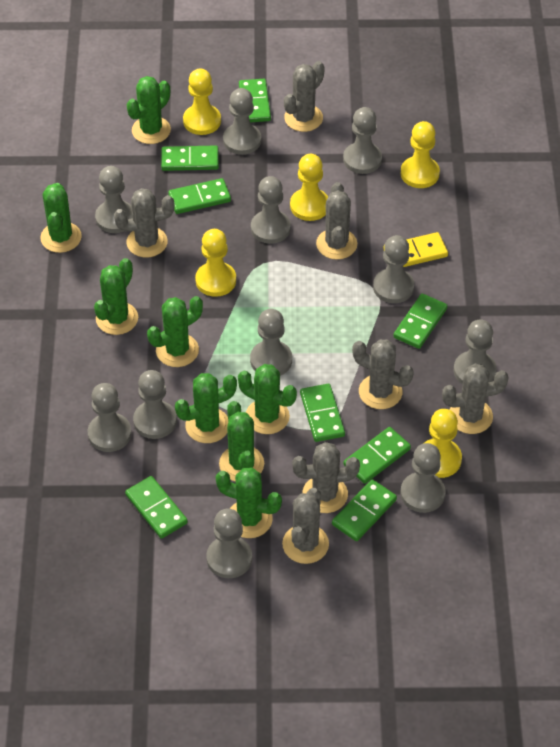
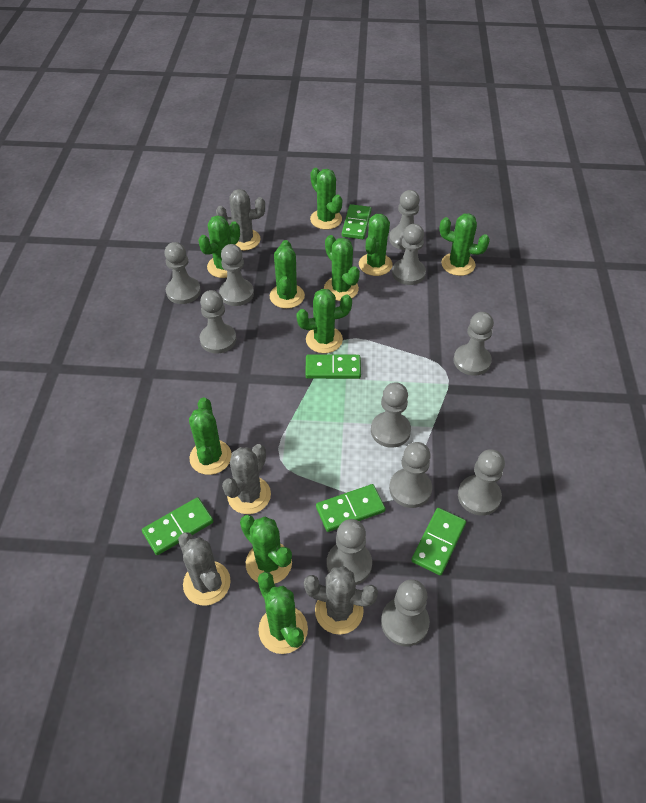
green cactus: [40,183,82,253] [94,258,138,335] [127,76,171,144] [147,296,203,367] [175,373,237,443] [216,468,282,538] [219,401,264,482] [238,364,297,434] = 8 -> [189,397,232,475] [198,215,240,278] [240,515,292,584] [258,572,308,654] [269,240,305,309] [296,289,352,353] [310,168,342,230] [324,235,360,301] [359,214,393,276] [439,214,490,276] = 10
green domino: [125,476,188,539] [161,145,219,171] [168,178,231,214] [239,79,271,122] [300,384,345,442] [332,479,397,541] [343,427,411,484] [393,294,447,349] = 8 -> [142,497,213,555] [305,354,361,379] [316,484,386,532] [342,204,371,239] [411,508,466,576] = 5
grey cactus: [114,188,175,258] [282,488,329,564] [284,61,325,132] [292,442,360,513] [316,182,357,260] [352,339,414,409] [442,364,509,434] = 7 -> [178,533,231,606] [216,189,265,251] [222,444,271,514] [304,566,378,635] = 4
yellow domino: [383,232,448,267] = 1 -> none = 0
yellow pawn: [183,69,221,135] [195,229,236,297] [290,154,328,221] [401,121,440,188] [423,409,462,478] = 5 -> none = 0

